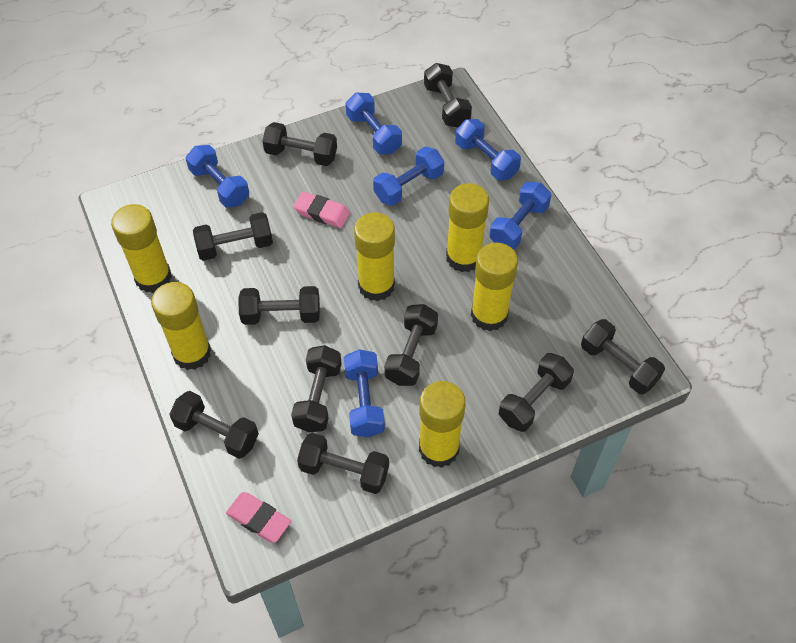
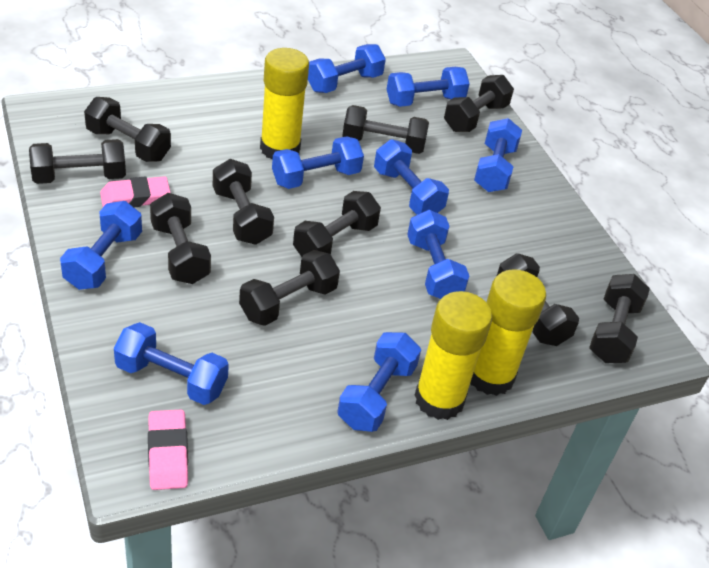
blue dumbbell: [186,145,249,208] [344,349,385,437] [346,93,402,154] [373,147,444,206] [455,119,521,181] [489,182,551,249] = 6 -> [60,201,142,290] [114,322,229,405] [272,136,364,189] [308,44,386,93] [337,332,421,432] [374,139,449,215] [387,67,470,107] [407,210,469,299] [474,118,522,192] = 9
yellow glue stick: [111,204,172,293] [151,282,211,370] [354,212,395,301] [419,381,466,468] [446,183,489,272] [471,243,518,331] = 6 -> [260,48,309,160] [415,291,492,420] [470,269,546,396] = 3

